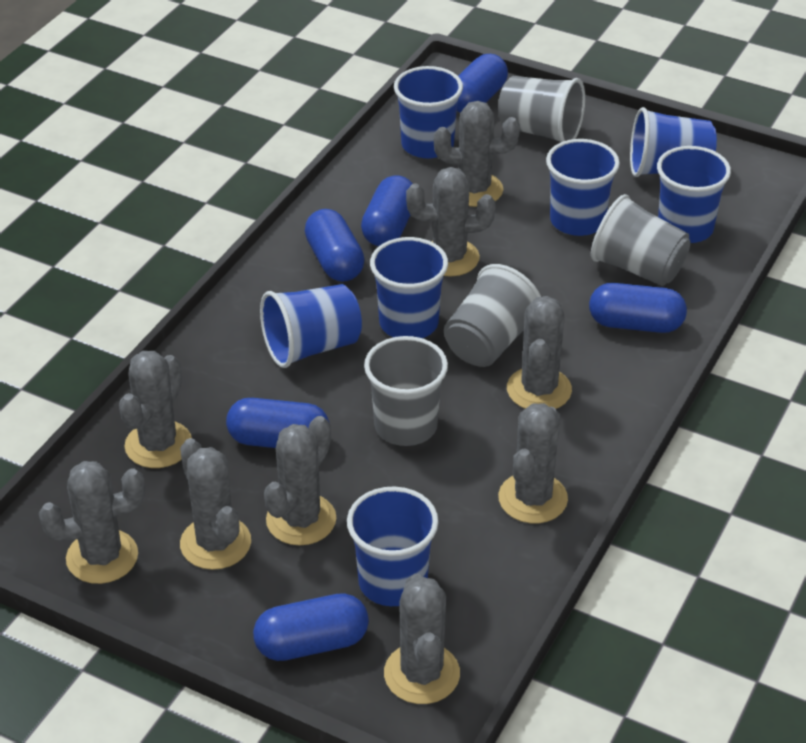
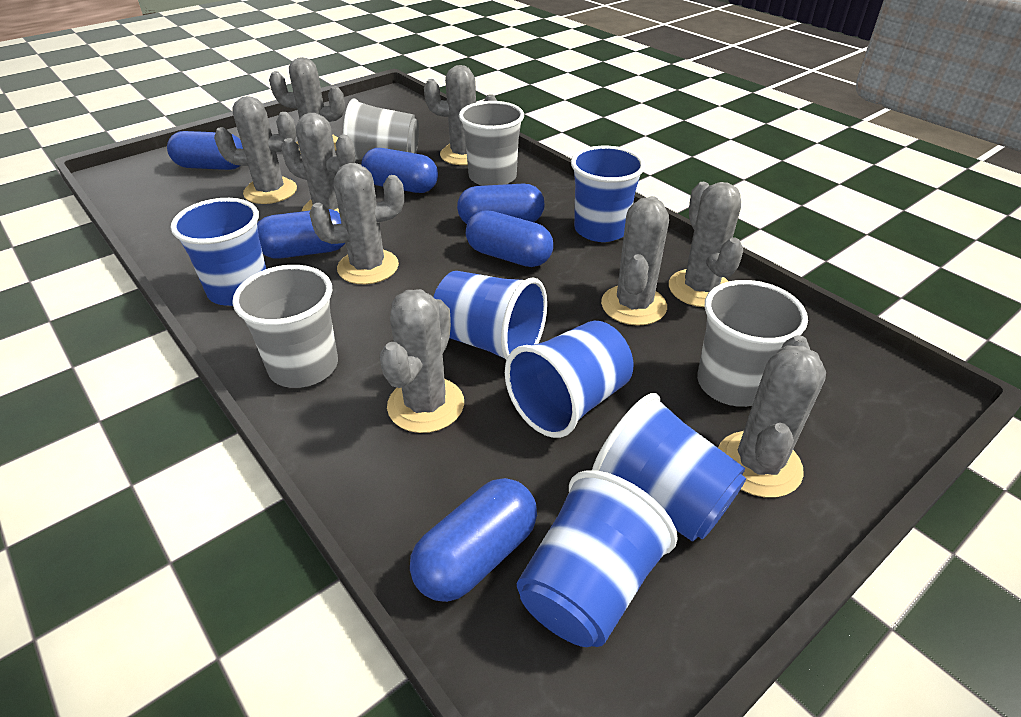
blue cup: [260,284,362,368] [347,487,439,606] [370,237,448,338] [394,66,463,158] [546,139,620,236] [630,107,717,177] [657,146,731,243] = 7 -> [170,198,266,306] [433,271,547,361] [505,320,633,438] [517,470,678,647] [571,146,645,242] [592,393,746,542] = 6

